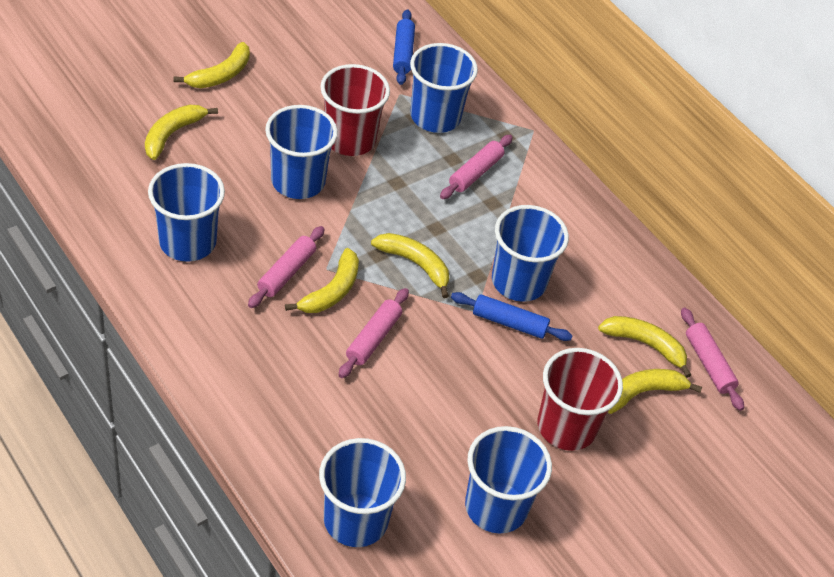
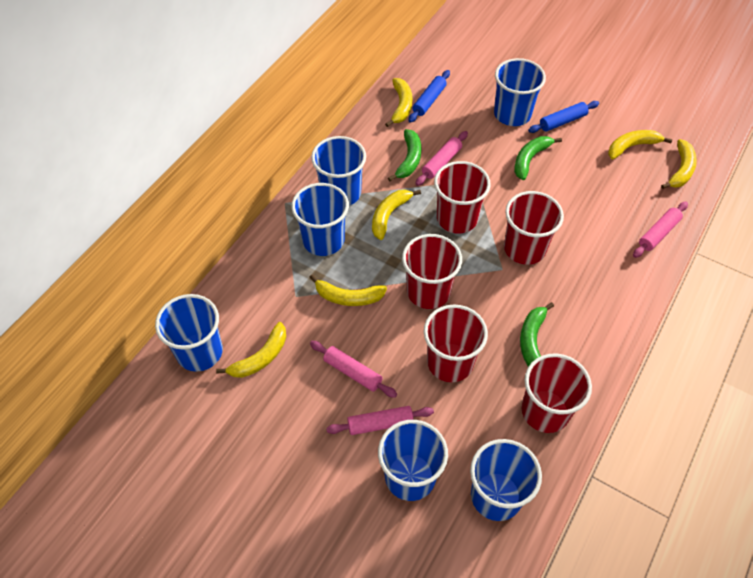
green banana: none = 0 -> [388,129,422,181] [514,136,562,180] [520,302,554,367] = 3
red cup: [320,64,390,156] [538,348,623,451] = 2 -> [402,234,462,309] [424,305,488,382] [434,161,491,233] [504,191,564,265] [522,354,592,433] = 5

